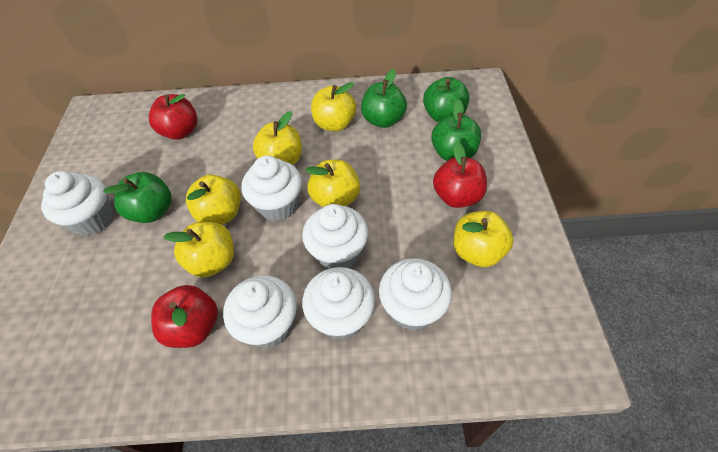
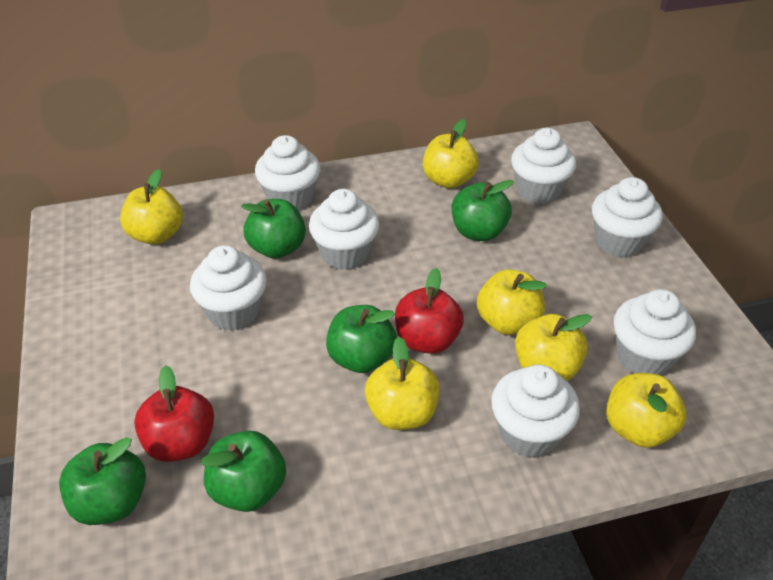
green apple: [103,172,172,223] [361,69,407,128] [423,77,470,122] [431,99,481,161] = 4 -> [59,437,146,525] [201,431,286,512] [241,199,306,259] [326,305,397,373] [452,180,514,241] = 5
red apple: [149,94,198,140] [151,285,218,348] [433,142,487,208] = 3 -> [134,365,214,462] [395,268,464,354] = 2
white cupcake: [41,171,113,236] [223,275,297,348] [242,156,302,221] [302,204,368,269] [302,267,375,340] [379,258,452,331] = 6 -> [190,245,267,331] [255,135,320,210] [309,189,379,270] [491,364,580,458] [511,128,576,204] [592,177,663,258] [614,289,696,375] = 7

